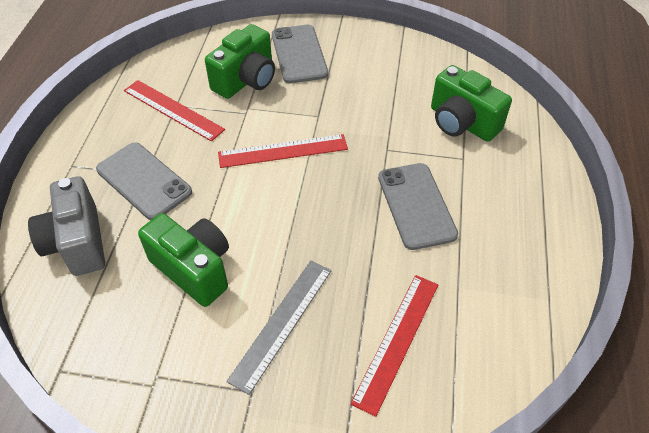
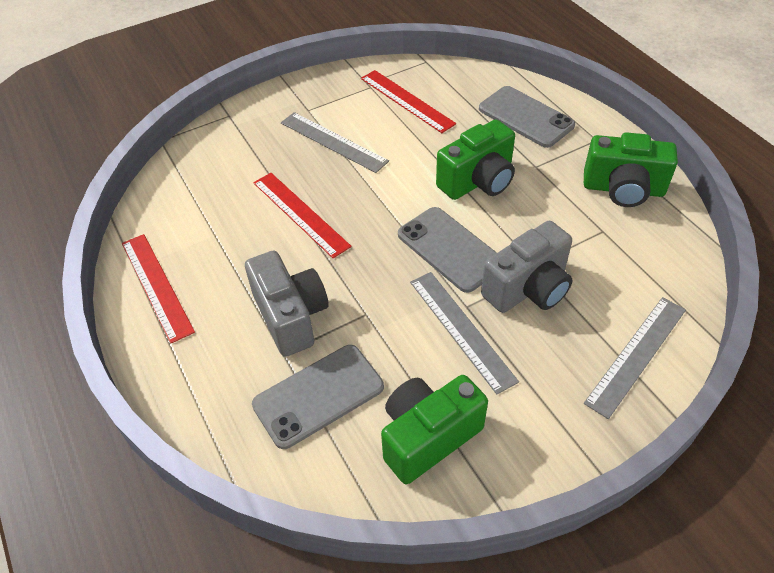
grey camera: [28,176,105,276] = 1 -> [245,251,329,357] [481,221,572,313] = 2
grey ruler: [226,261,332,395] = 1 -> [281,112,389,173] [410,272,519,394] [584,297,686,419] = 3

